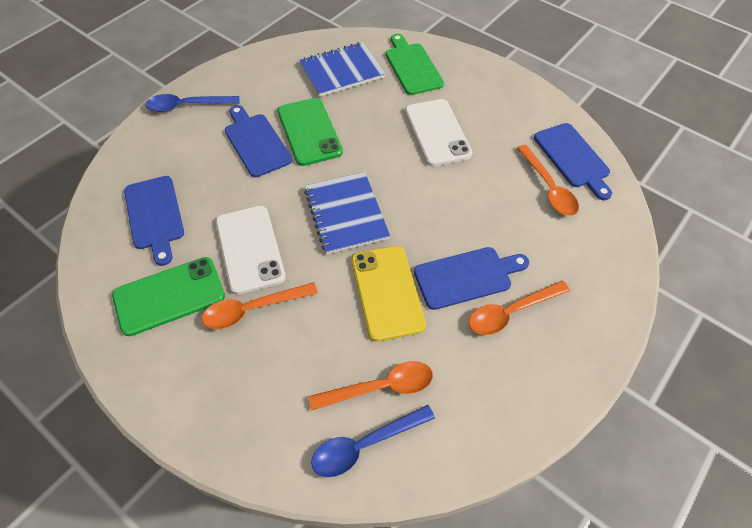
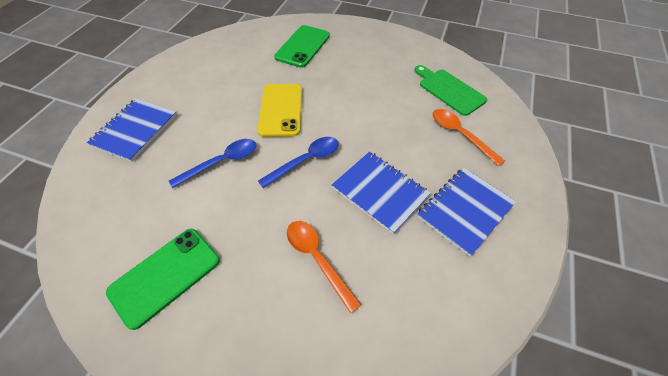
blue cutting board: [124,176,184,266] [225,105,292,177] [414,247,529,310] [534,123,612,200] = 4 -> none = 0
blue notebook: [299,42,385,97] [304,172,390,254] = 2 -> [87,98,177,162] [332,152,431,234] [417,167,516,257] = 3
orange spoon: [202,282,318,329] [309,361,433,411] [469,281,570,335] [517,145,579,216] = 4 -> [287,221,361,314] [432,109,505,166] = 2
white phone: [216,206,286,295] [405,99,472,166] = 2 -> none = 0

